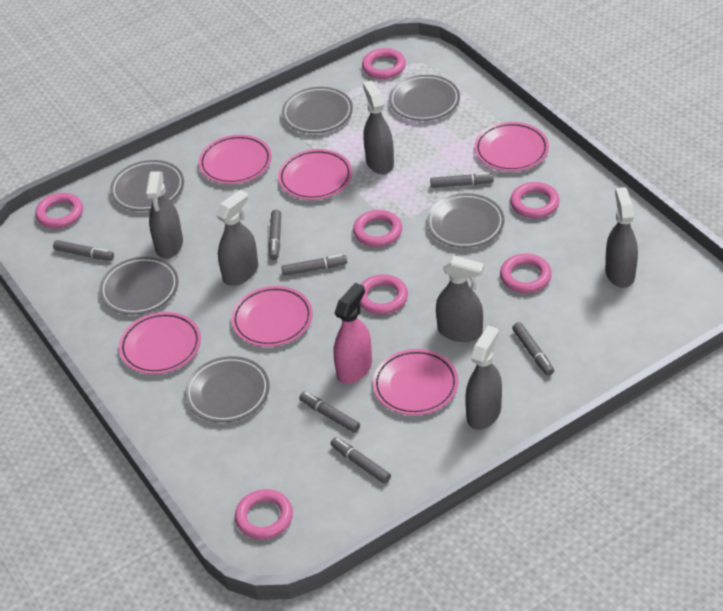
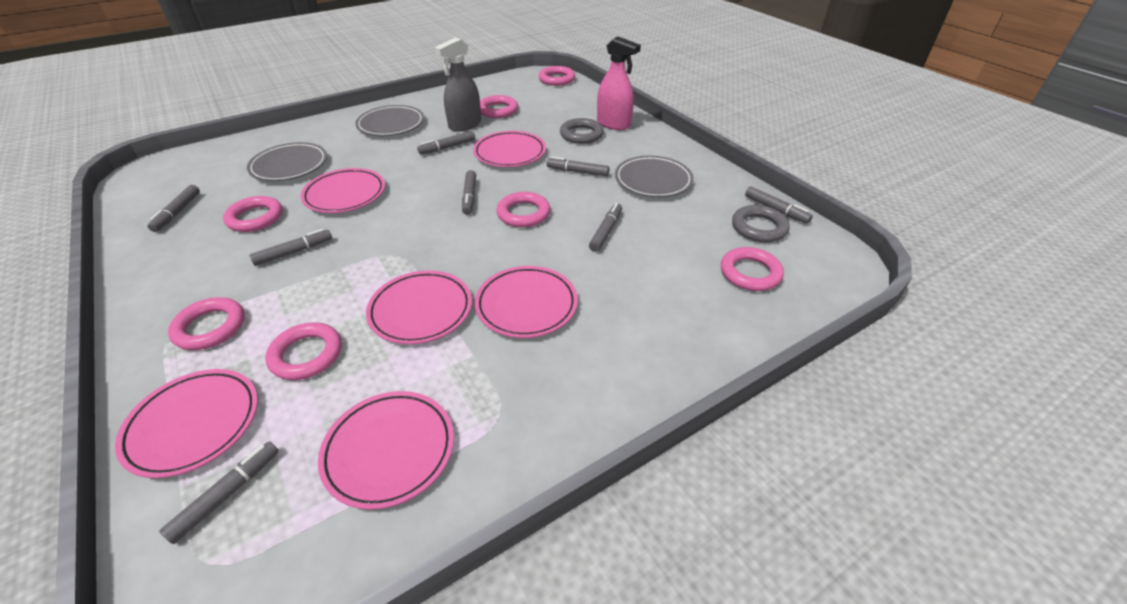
grey marker: [53,240,114,261] [269,210,281,260] [281,254,347,276] [299,392,360,433] [330,437,391,484] [430,172,494,188] [512,322,554,376] = 7 -> [147,185,200,232] [159,442,279,544] [250,229,332,266] [417,131,475,155] [462,170,476,215] [546,157,609,176] [589,203,622,252] [745,186,813,224] = 8
grey plate: [99,257,179,315] [110,160,184,211] [185,356,270,423] [282,87,353,133] [389,75,460,121] [427,193,504,248] = 6 -> [247,142,327,181] [355,105,424,136] [615,156,694,198] = 3
grey ring: none = 0 -> [560,118,604,144] [732,205,790,242] = 2
grey spray bottle: [146,171,183,259] [216,190,258,286] [363,81,394,174] [436,256,484,342] [465,326,502,430] [605,187,638,288] = 6 -> [435,37,481,132] = 1

